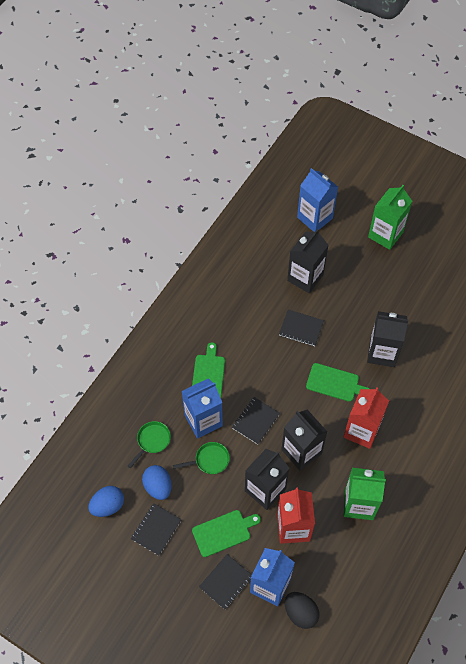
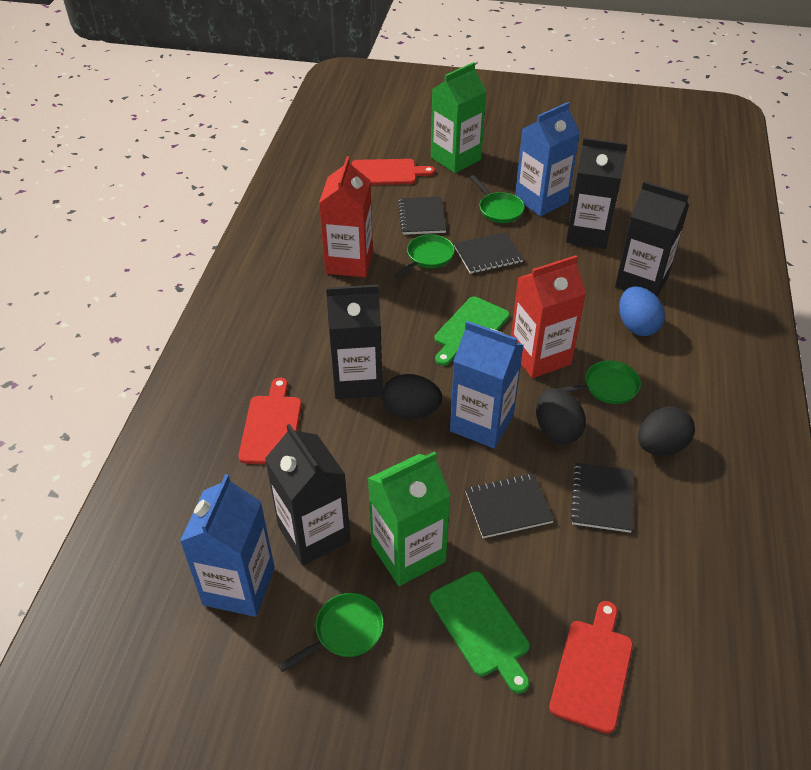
black egg: [285,592,319,629] = 1 -> [382,374,442,419] [536,388,586,444] [638,406,695,456] = 3
blue egg: [88,486,124,517] [142,465,172,500] = 2 -> [619,287,665,336] = 1
green cutting board: [192,342,225,398] [192,510,261,557] [306,363,370,402] = 3 -> [430,571,530,694] [434,297,510,366] = 2
green pan: [128,421,171,469] [173,442,230,474] = 2 -> [278,593,384,672] [394,234,455,279] [470,175,525,223] [559,360,641,404] = 4
red cutting board: none = 0 -> [238,377,302,464] [352,159,435,185] [549,601,633,734] = 3

